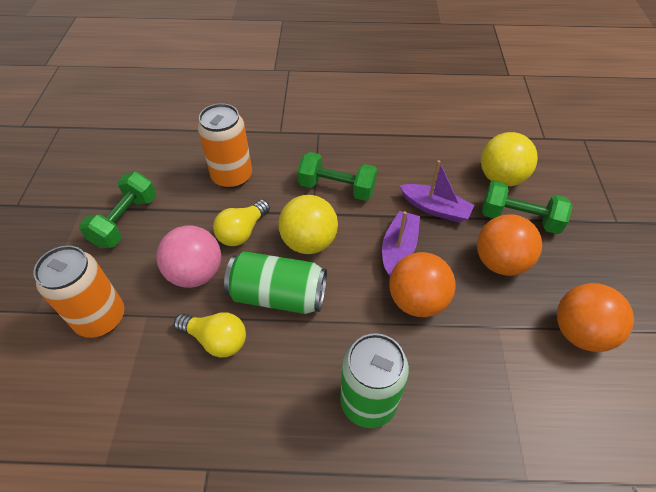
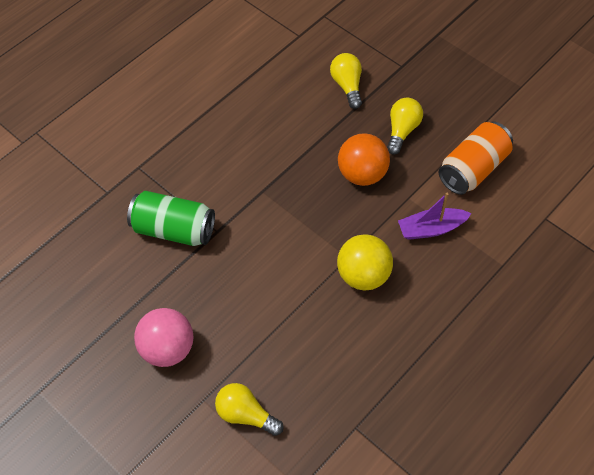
green can: [224,251,327,314] [340,333,409,428] = 2 -> [127,191,215,246] = 1
green dumbbell: [79,172,156,248] [297,152,377,201] [482,181,573,234] = 3 -> none = 0
orange ball: [389,252,455,317] [477,214,542,276] [557,283,634,352] = 3 -> [338,133,390,186] = 1
orange can: [33,245,124,338] [198,103,252,189] = 2 -> [439,121,513,195] = 1
purple boat: [382,211,420,277] [400,160,474,223] = 2 -> [398,193,472,240] = 1
yellow ball: [278,195,338,254] [481,132,538,186] = 2 -> [337,234,393,290] = 1
yellow light bulb: [174,312,246,358] [213,200,270,246] = 2 -> [215,383,284,436] [330,53,362,109] [387,98,423,155] = 3

